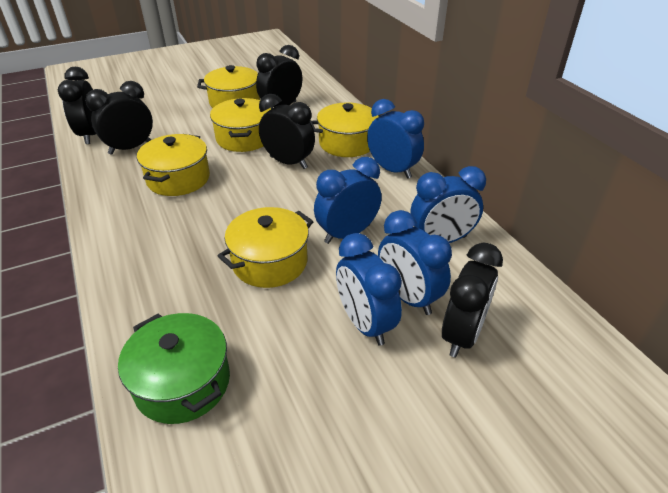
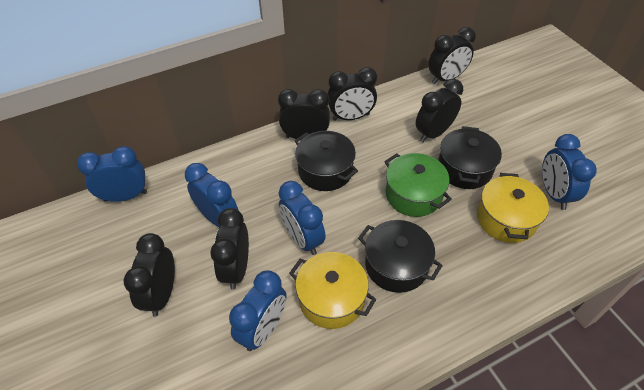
black clock: [58,67,96,144] [85,81,153,155] [256,45,302,109] [259,94,315,169] [442,243,503,357] = 5 -> [123,233,175,317] [210,208,249,290] [278,89,330,140] [328,67,377,121] [416,79,463,142] [428,27,476,84] = 6
black pot: none = 0 -> [295,131,358,191] [358,220,443,293] [438,126,502,189] = 3
yellow pot: [137,134,210,196] [197,65,260,108] [210,98,271,152] [218,207,314,288] [310,103,383,157] = 5 -> [289,252,377,329] [477,173,549,243] = 2

